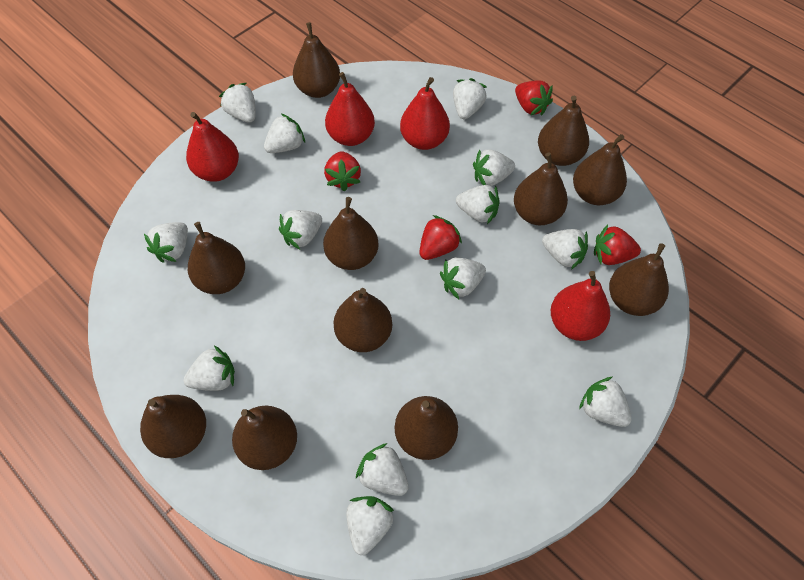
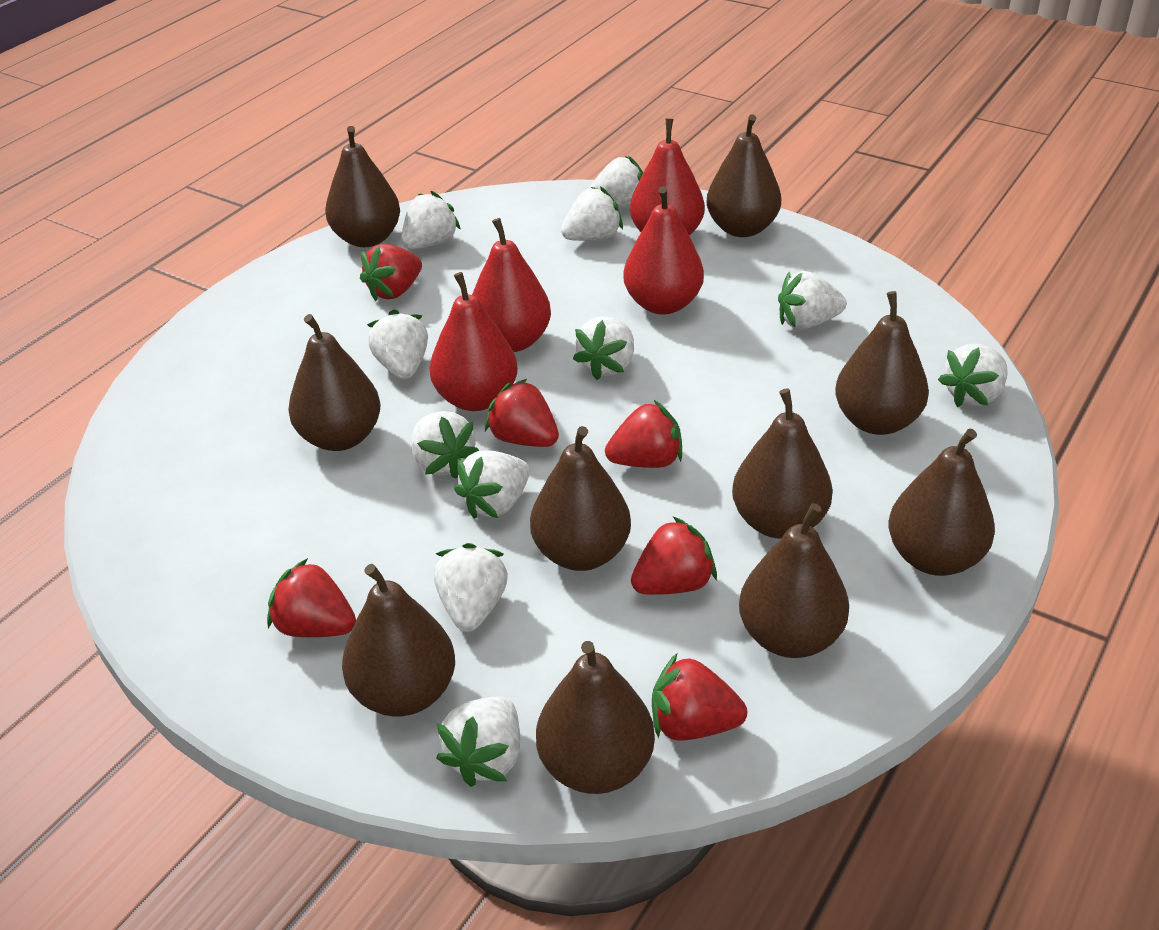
brown pear: [140,395,206,458] [188,222,245,294] [232,406,297,470] [293,22,340,98] [323,197,379,270] [334,288,392,352] [395,396,458,460] [514,152,568,225] [538,96,589,166] [573,134,627,205] [609,243,669,316] = 11 -> [288,314,380,451] [325,126,400,247] [342,564,455,717] [530,426,631,571] [536,641,655,794] [707,115,781,237] [732,388,833,539] [739,503,849,658] [835,291,929,435] [888,429,995,576] = 10
red strawberry: [324,151,361,191] [420,215,462,260] [515,81,553,116] [594,224,641,265] = 4 -> [267,558,356,637] [360,244,422,301] [485,379,559,447] [605,400,682,468] [631,517,717,595] [652,653,747,741] = 6
white strawberry: [144,222,188,263] [184,345,235,391] [219,83,256,123] [264,114,305,153] [279,210,322,250] [346,496,394,555] [356,443,408,496] [440,258,486,299] [453,78,487,119] [456,185,500,224] [473,150,515,186] [542,229,588,270] [579,377,631,427] = 13 -> [367,309,428,379] [401,191,461,249] [411,411,479,479] [434,543,508,632] [436,697,520,787] [454,451,530,519] [561,186,623,241] [573,317,634,380] [589,156,643,208] [778,271,847,330] [938,344,1008,407] = 11

